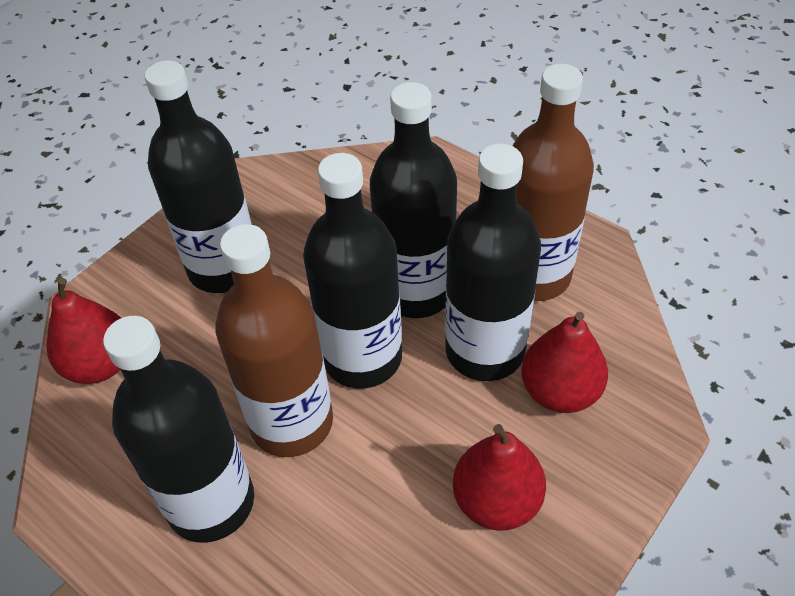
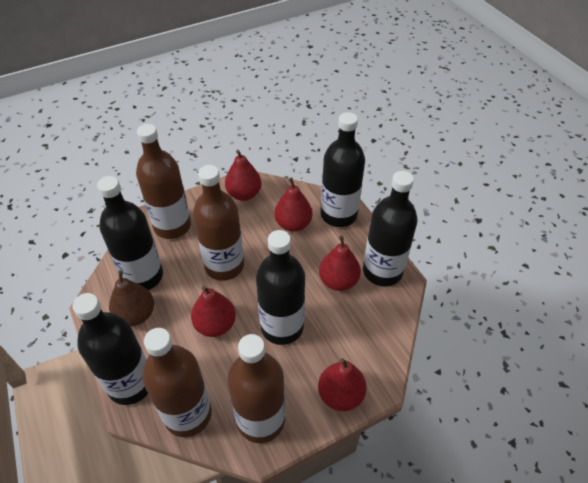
brown bottle: [216,224,333,457] [513,64,594,301] = 2 -> [136,124,191,239] [142,328,212,437] [193,165,244,281] [227,334,285,443] = 4
brown pear: none = 0 -> [109,270,154,326] = 1
red pear: [46,278,121,384] [453,424,546,531] [521,312,608,413] = 3 -> [191,286,236,337] [225,150,262,201] [274,177,313,232] [318,358,367,411] [319,236,361,291] = 5

